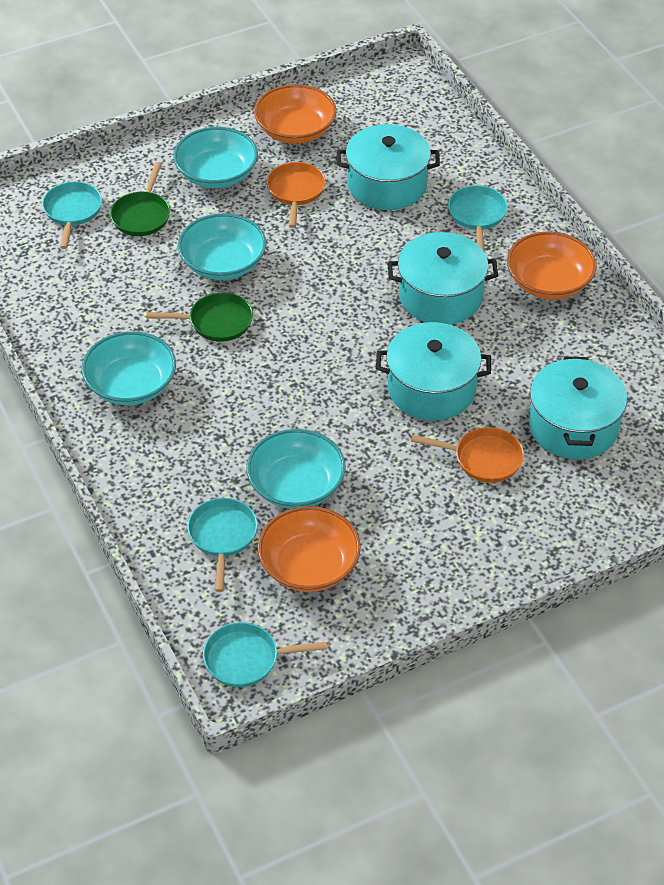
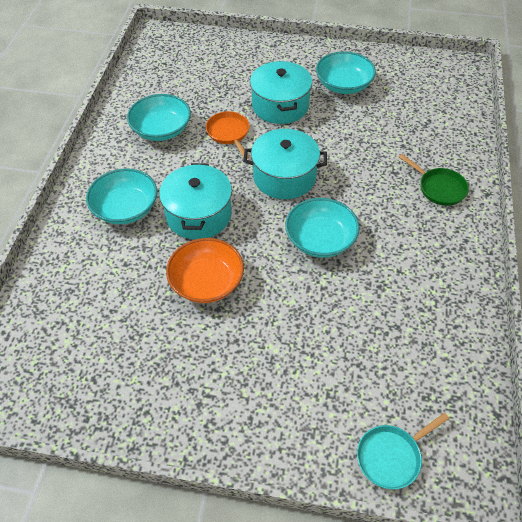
green pan: [110,162,170,236] [147,292,253,342] = 2 -> [399,154,469,206] = 1
orange bowl: [254,84,337,144] [258,506,361,592] [507,231,597,299] = 3 -> [166,238,244,303] = 1
orange pan: [267,162,326,228] [411,427,524,483] = 2 -> [206,111,249,159] = 1
turquoise pan: [42,181,102,249] [187,498,258,592] [203,622,327,687] [448,185,508,252] = 4 -> [357,413,449,489] = 1
turquoise pot: [337,124,440,210] [376,322,491,421] [388,232,498,324] [529,356,627,460] = 4 -> [159,163,232,239] [243,129,327,199] [250,61,312,124] = 3

